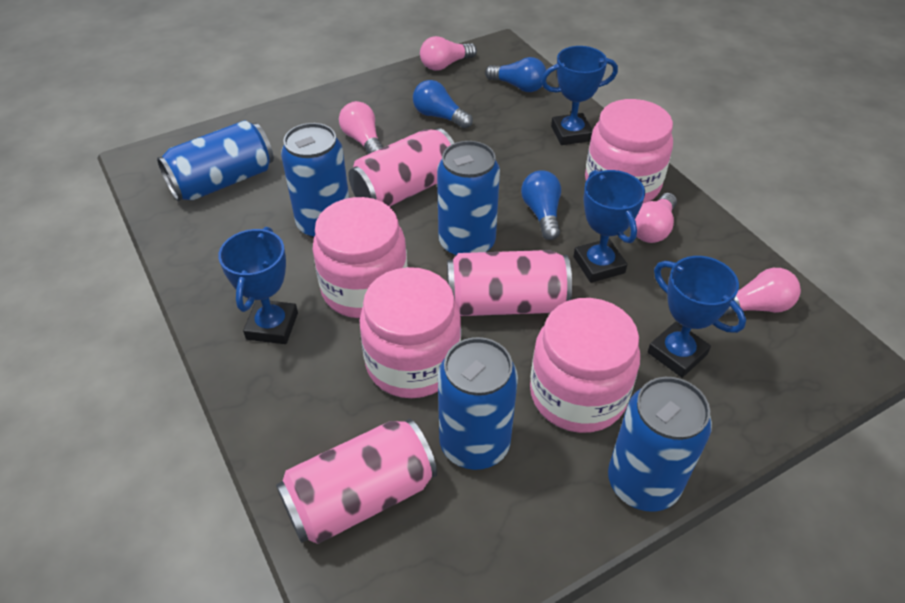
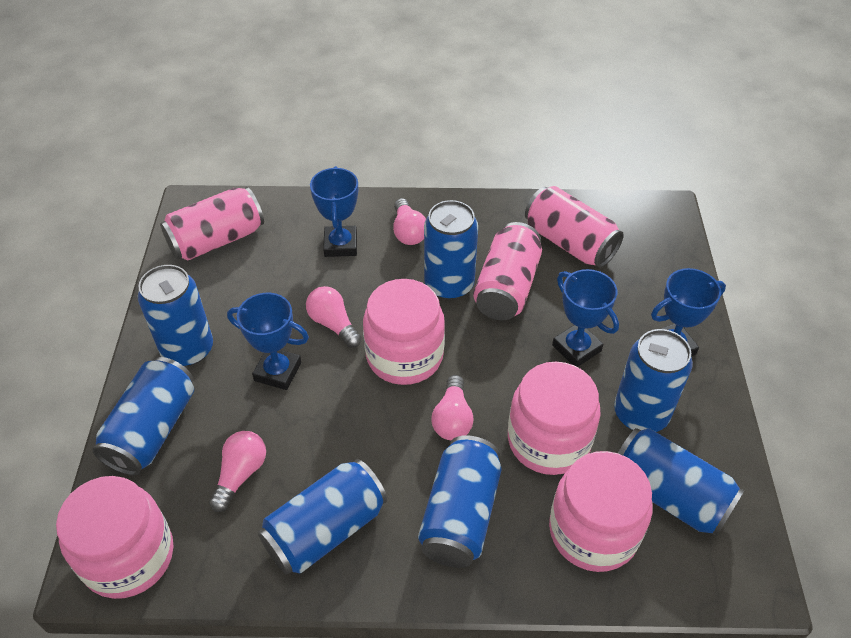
blue can: [157,120,274,201] [281,123,349,238] [437,141,500,256] [438,337,518,470] [608,377,712,512] = 5 -> [93,357,194,476] [138,265,213,367] [258,459,387,575] [418,435,502,568] [424,200,478,300] [614,329,693,432] [618,428,744,537] = 7
blue light bulb: [413,80,473,129] [485,57,546,92] [521,170,561,240] = 3 -> none = 0

